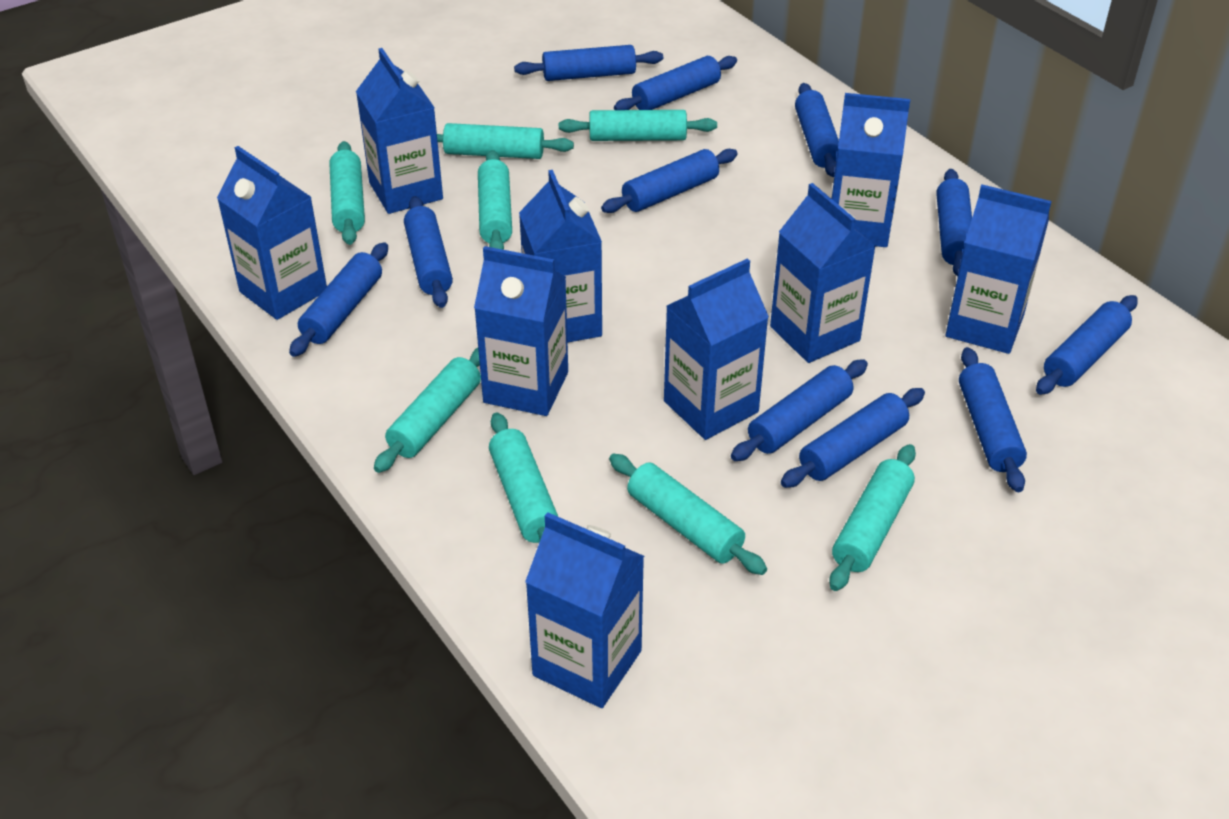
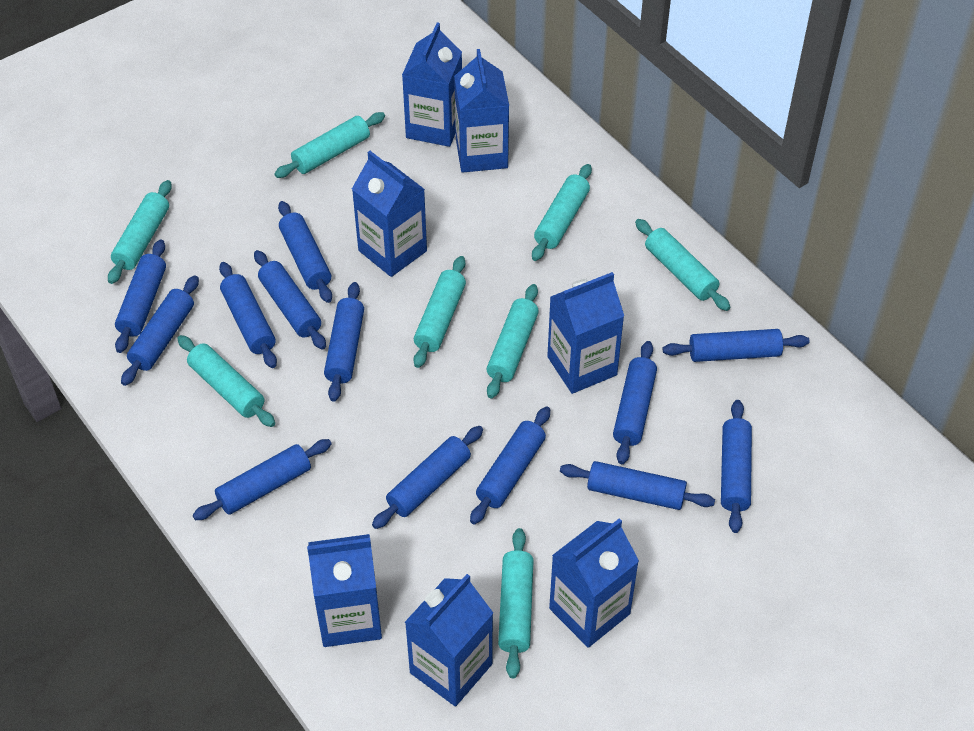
blue carton: [217,146,327,320] [356,48,443,214] [474,246,568,416] [519,170,602,342] [525,512,644,708] [664,258,769,440] [770,183,876,363] [832,93,910,247] [946,184,1052,354] = 9 -> [307,534,382,647] [352,151,427,277] [402,23,462,147] [405,574,493,706] [454,49,509,173] [547,272,624,394] [549,518,639,648] = 7
blue rolling pin: [289,242,388,357] [404,196,453,308] [514,45,663,81] [601,149,738,213] [614,56,737,110] [731,360,868,461] [781,388,925,488] [795,83,839,177] [936,169,972,276] [959,347,1027,492] [1036,295,1138,395] = 11 -> [115,239,166,353] [121,275,199,386] [193,439,332,520] [219,262,277,368] [254,250,326,349] [278,201,332,303] [324,282,364,402] [372,426,483,529] [470,406,550,524] [560,461,715,510] [613,341,657,464] [663,329,810,362] [721,400,752,533] = 13

